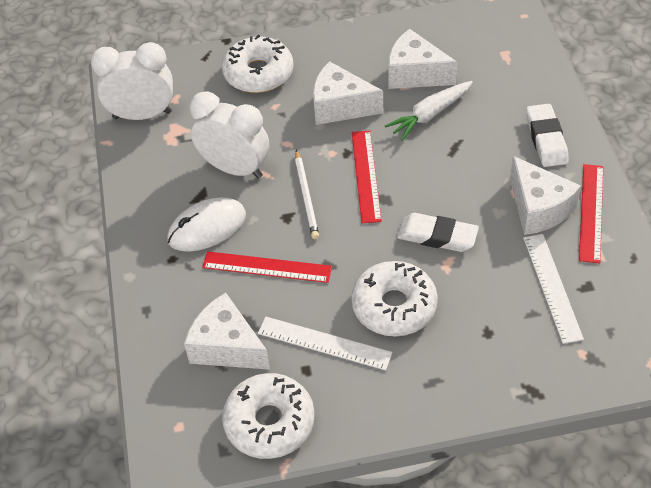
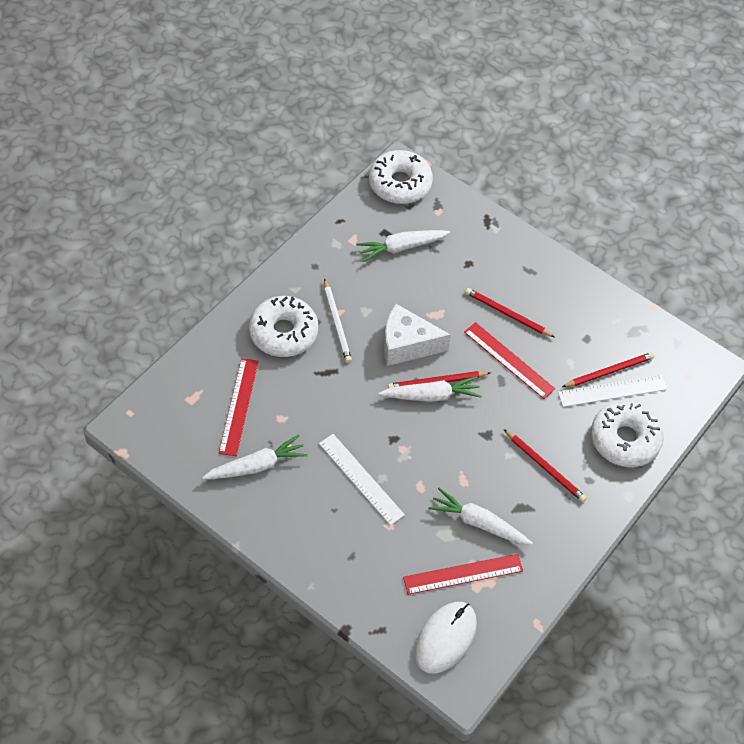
red pencil: none = 0 -> [388,371,491,388] [465,288,554,337] [504,429,587,502] [562,352,655,387] = 4
white carrot: [385,81,473,141] = 1 -> [202,435,308,479] [357,230,450,262] [378,376,482,402] [428,488,532,545] = 4
white cheese: [184,293,270,370] [313,61,383,125] [388,29,458,89] [510,156,581,235] = 4 -> [384,304,451,366] = 1
white clock: [91,42,173,120] [190,91,269,179] = 2 -> none = 0
white eraser: [397,213,479,252] [526,104,569,167] = 2 -> none = 0

